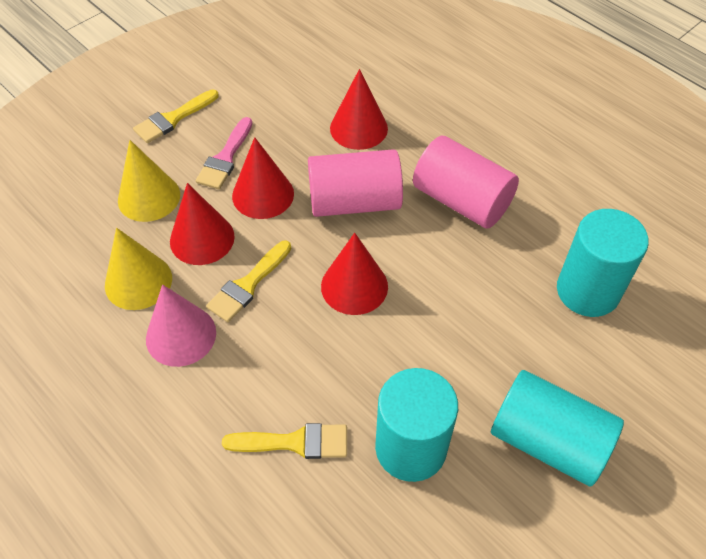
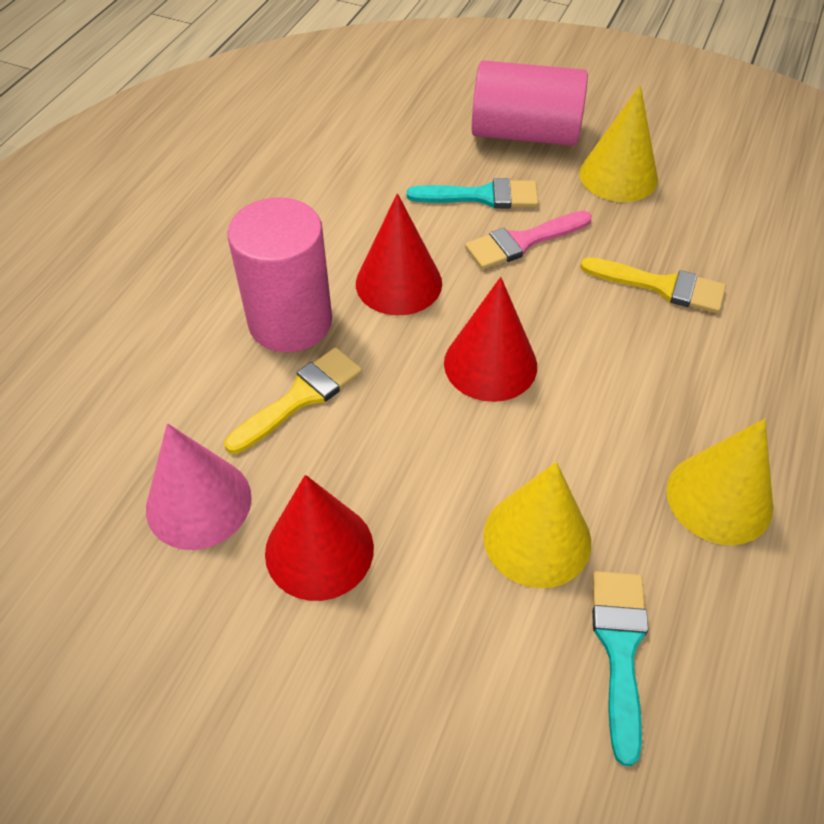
red cone: [170,183,235,265] [232,137,294,219] [321,233,388,315] [330,69,388,150] = 4 -> [265,475,374,601] [356,193,442,315] [444,277,537,402] = 3
turquoise brush: none = 0 -> [407,178,538,208] [592,571,648,766] = 2
turquoise cylinder: [375,368,458,482] [491,370,624,487] [557,209,649,317] = 3 -> none = 0
yellow brush: [133,89,219,143] [206,241,291,322] [222,423,347,459] = 3 -> [225,347,362,454] [580,257,726,313] = 2
yellow cone: [105,228,172,310] [118,140,180,222] = 2 -> [483,462,591,588] [579,85,658,202] [666,419,773,545] = 3

